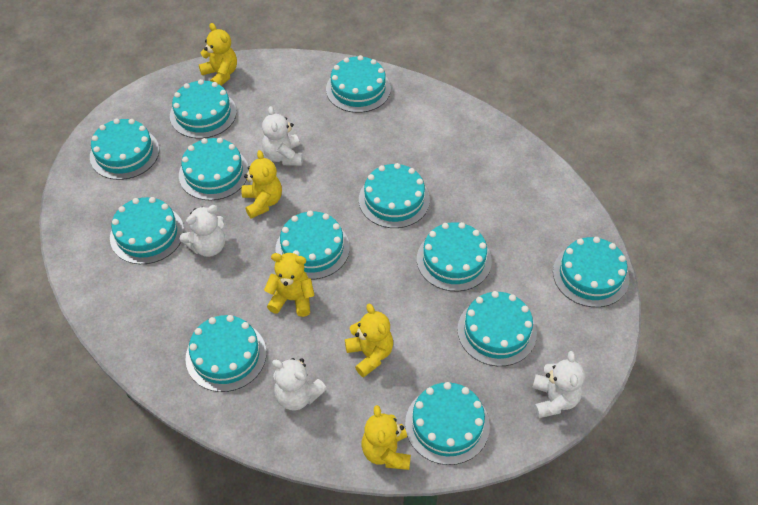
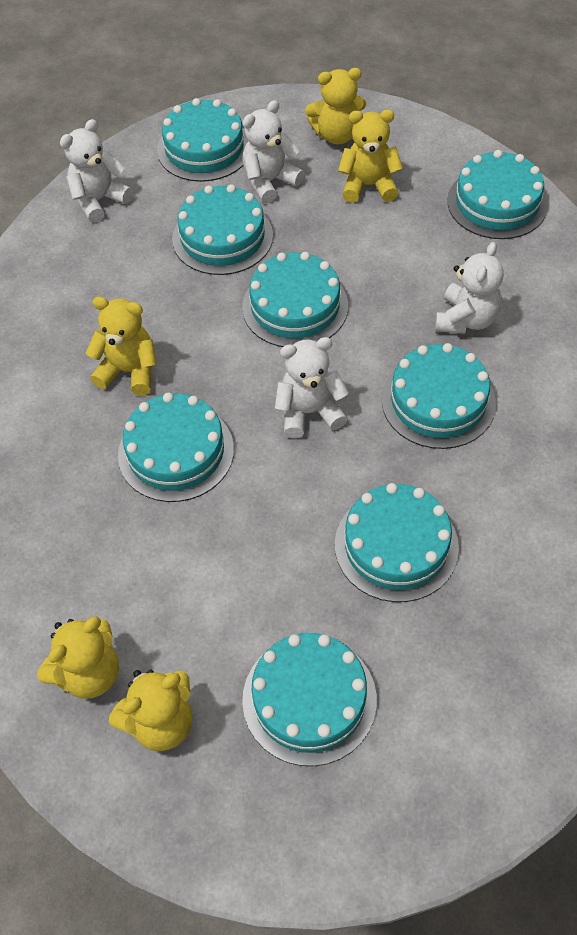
turquoise cake: [90,118,159,180] [110,197,184,264] [170,79,237,139] [179,138,249,201] [185,315,266,392] [275,211,350,279] [326,55,391,113] [359,163,430,228] [405,382,490,465] [417,222,492,291] [458,291,537,366] [553,237,629,307] = 12 -> [118,393,234,502] [157,98,248,182] [172,184,273,275] [242,252,348,347] [242,633,377,766] [335,483,459,602] [382,343,496,449] [447,150,548,239] = 8

